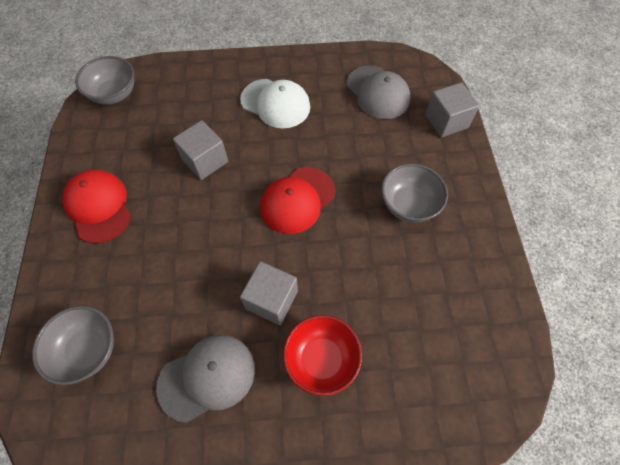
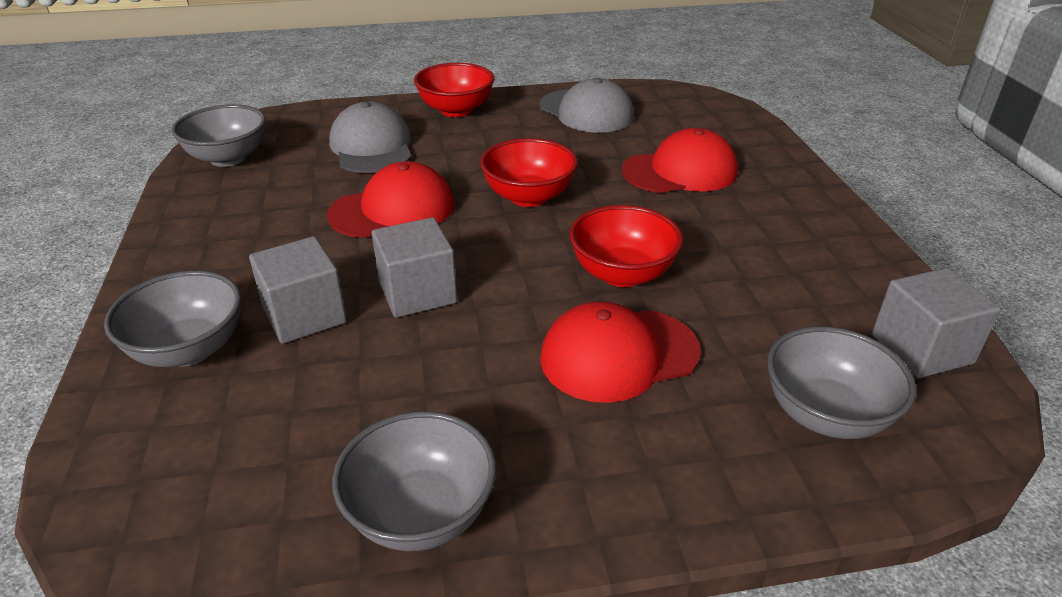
grey bowl: [32,306,114,385] [75,56,134,105] [381,164,448,223] = 3 -> [104,270,242,367] [172,104,266,167] [332,411,496,551] [767,326,916,439] = 4
red bowl: [283,315,362,396] = 1 -> [414,63,494,117] [480,138,578,207] [569,205,683,287] = 3
red cap: [62,169,132,244] [260,167,336,234] = 2 -> [327,161,454,238] [540,302,701,403] [621,128,738,193] = 3
white cap: [240,79,310,129] = 1 -> none = 0

